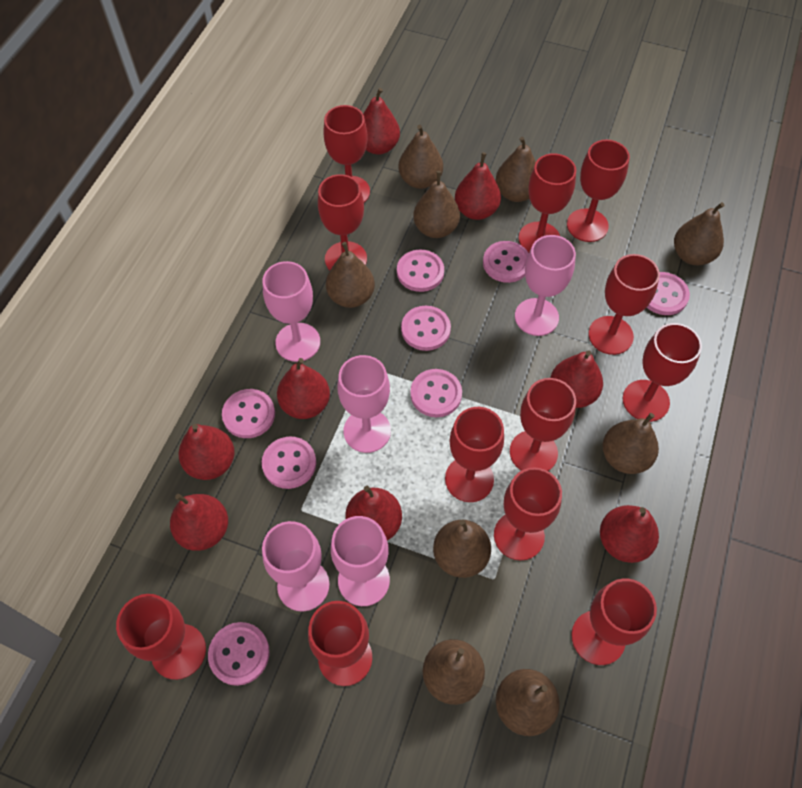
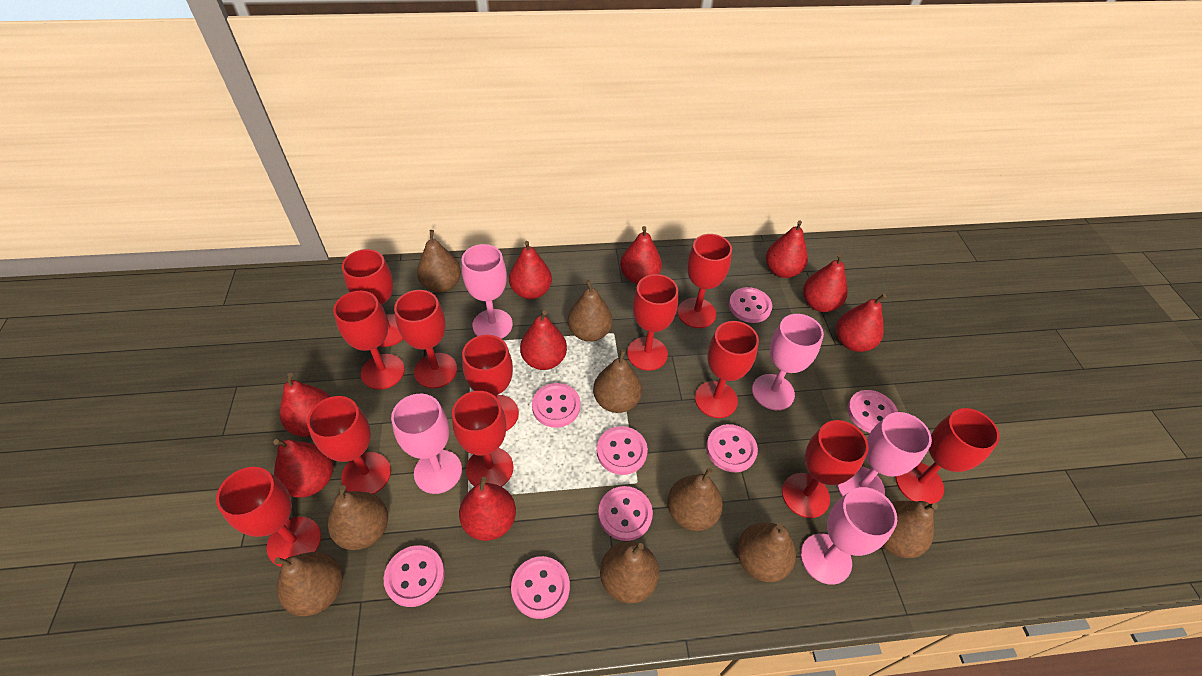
red pear: [170,494,228,551] [179,424,235,480] [277,358,330,419] [345,486,402,540] [363,88,400,155] [455,152,501,220] [550,350,603,408] [600,505,659,563] = 8 -> [273,439,333,498] [280,373,330,437] [459,477,516,541] [509,241,552,299] [520,310,567,370] [620,226,662,284] [766,221,808,278] [803,253,848,312] [836,294,887,352] = 9

